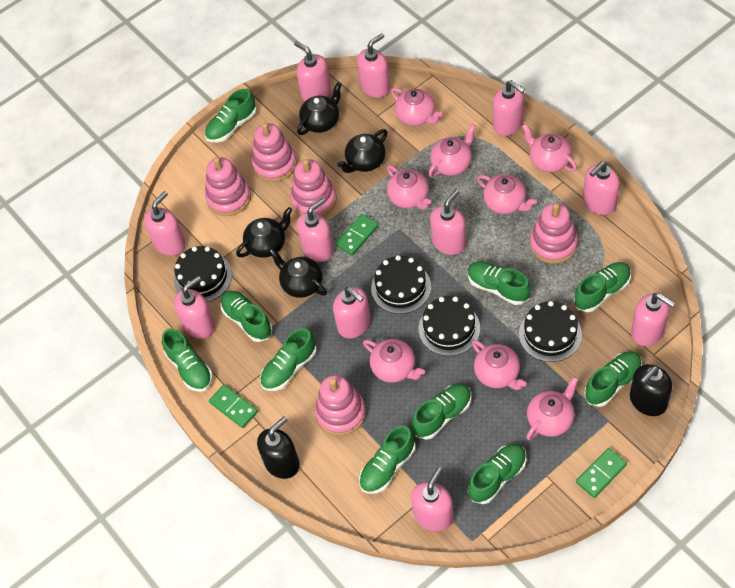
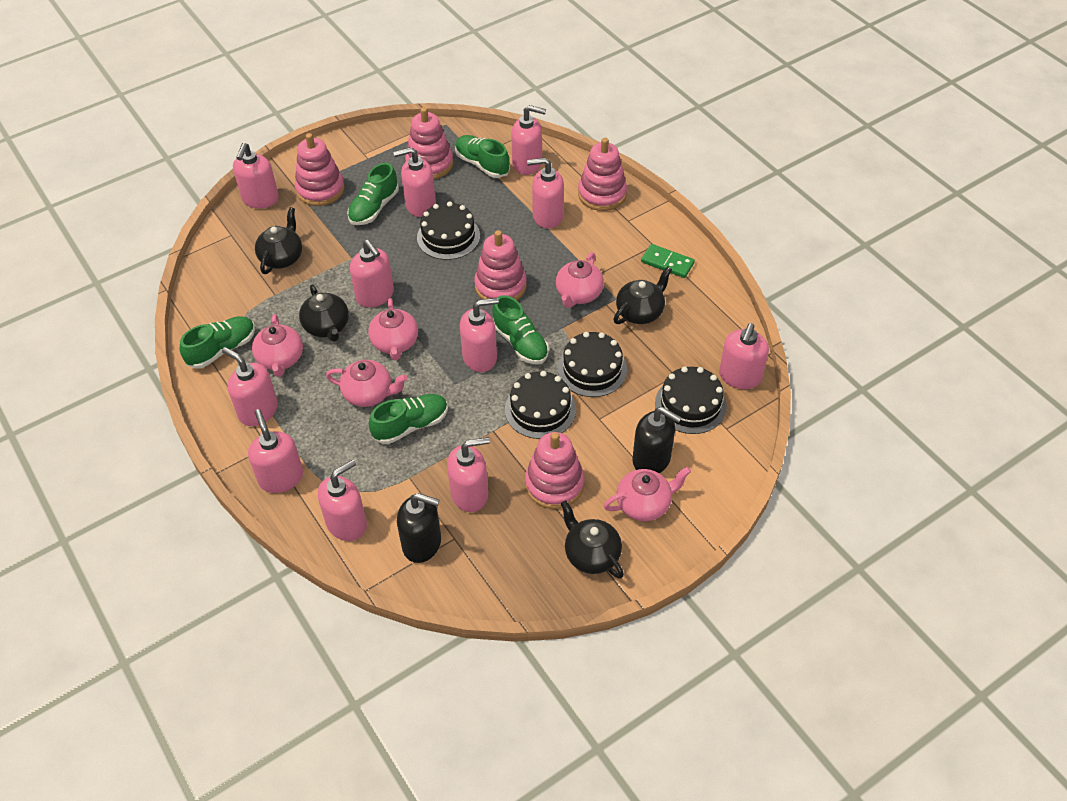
green domino: [209,385,258,428] [335,214,379,255] [576,448,627,498] = 3 -> [641,244,695,278] = 1
green shoe: [162,329,213,392] [205,89,257,142] [220,291,273,342] [260,328,317,391] [359,426,416,494] [412,384,471,440] [467,262,531,305] [468,444,526,504] [574,262,631,312] [584,351,642,407] = 10 -> [180,316,255,369] [347,163,399,225] [369,394,448,444] [455,135,510,178] [493,295,549,364] = 5
pink teapot: [363,339,425,383] [387,165,431,210] [391,87,442,126] [428,124,476,178] [472,340,527,390] [477,175,537,214] [522,123,577,172] [526,376,579,440] = 8 -> [252,314,303,377] [326,360,408,407] [368,298,418,361] [556,252,604,308] [604,467,691,521] = 5

